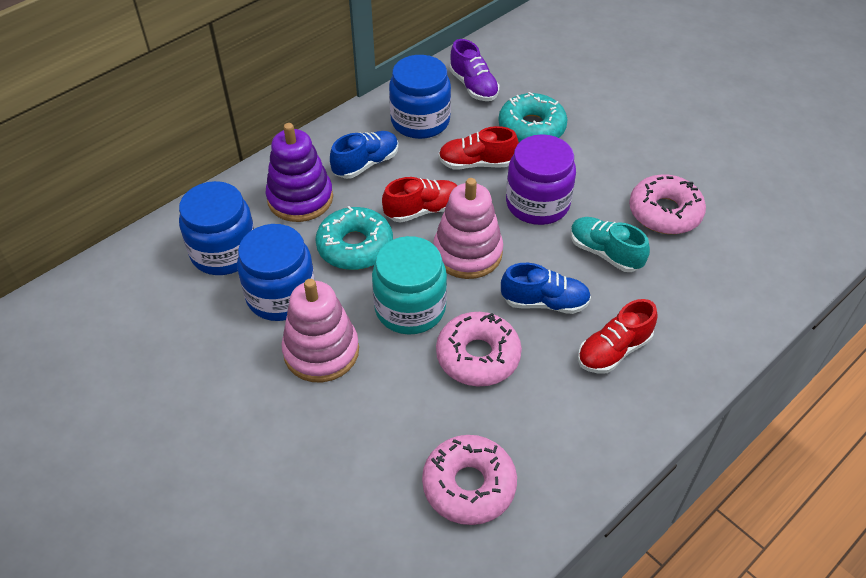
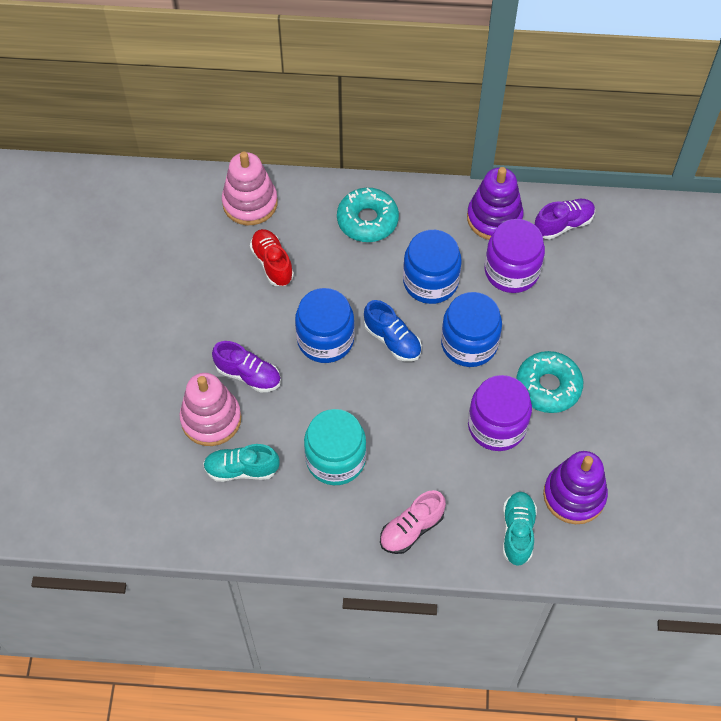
blue shoe: [330,131,399,179] [501,263,591,314] = 2 -> [364,300,422,361] = 1
pink donut: [422,435,517,525] [436,312,522,387] [629,174,706,234] = 3 -> none = 0
pink shoe: none = 0 -> [380,490,446,554] = 1
purple jar: [506,134,576,225] = 1 -> [468,375,532,451] [485,219,545,293] = 2
purple shoe: [450,39,499,101] = 1 -> [212,341,281,393] [535,199,595,239] = 2
purple stacking toy: [265,123,333,222] = 1 -> [467,167,524,240] [543,451,608,524] = 2
red shoe: [382,177,457,223] [438,126,519,169] [578,299,658,374] = 3 -> [250,229,294,286] = 1
turquoise shoe: [570,217,650,272] = 1 -> [203,444,280,482] [503,492,537,566] = 2

